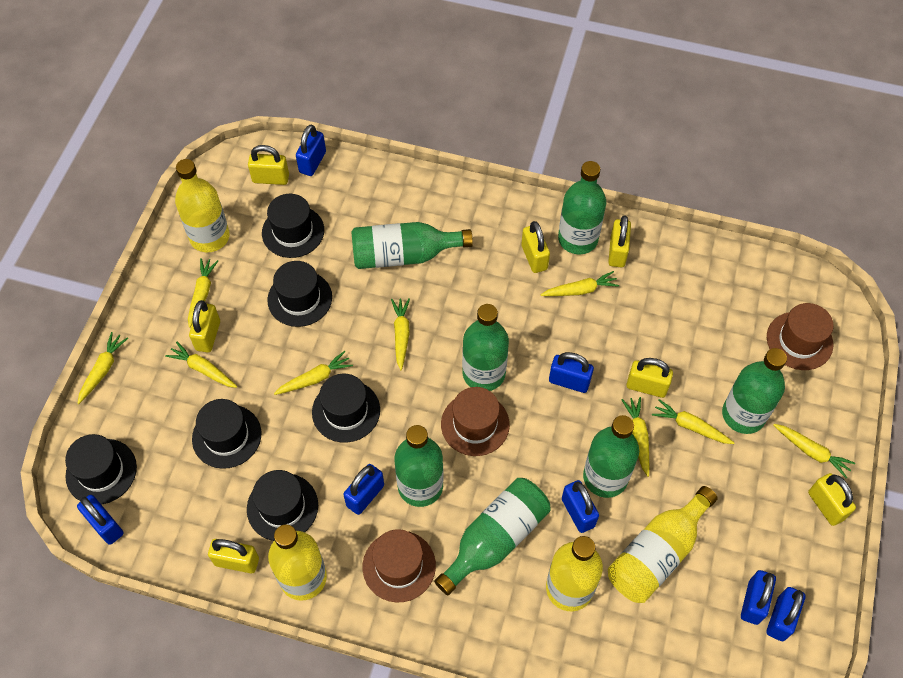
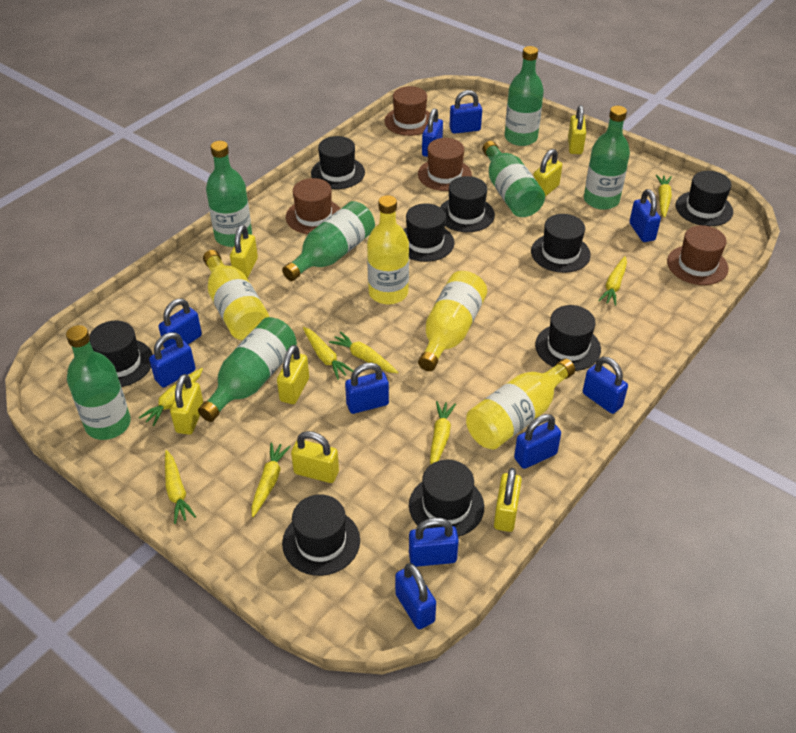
black hat: [65,434,137,505] [192,399,261,469] [247,470,318,541] [262,194,324,258] [267,261,332,327] [312,374,380,443] = 6 -> [89,321,153,387] [282,494,360,576] [311,136,365,189] [403,203,455,262] [409,460,484,537] [440,176,495,232] [531,214,591,273] [535,305,601,371] [676,171,733,226] = 9
blue padlock: [77,495,123,545] [296,125,326,176] [343,464,384,515] [549,352,594,393] [562,480,599,533] [741,570,776,625] [766,587,806,641] = 7 -> [149,332,195,387] [158,299,202,348] [345,363,389,414] [395,563,436,629] [409,518,459,567] [422,108,443,157] [449,90,482,134] [514,414,561,469] [583,357,628,414] [629,189,661,242] = 10
brown hat: [363,529,436,602] [441,387,510,456] [767,303,834,370] = 3 -> [286,178,340,234] [384,86,430,136] [418,138,472,191] [667,225,728,285] = 4
yellow carrot: [77,332,128,404] [165,342,237,388] [188,258,218,328] [274,351,353,395] [391,298,410,370] [541,271,619,296] [622,397,649,477] [652,399,734,444] [773,424,855,478] = 9 -> [139,368,203,426] [165,450,196,524] [251,442,291,517] [303,327,353,380] [329,331,398,373] [430,401,456,464] [598,256,627,306] [656,175,672,218] = 8

